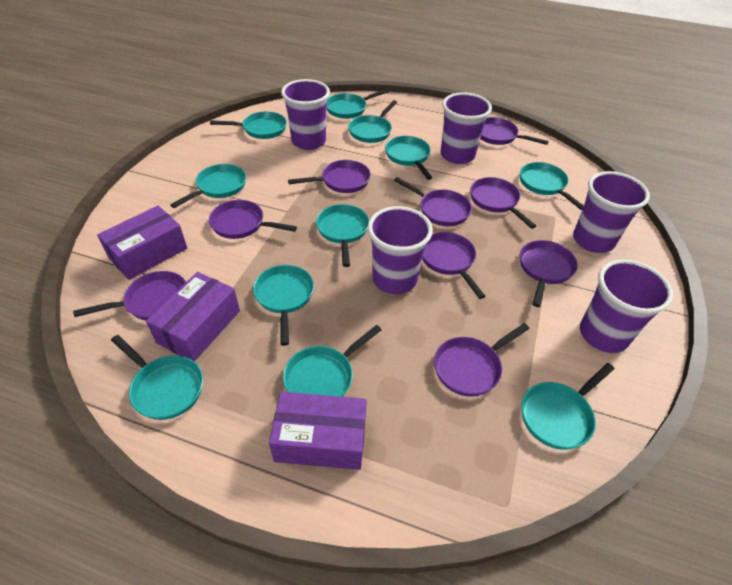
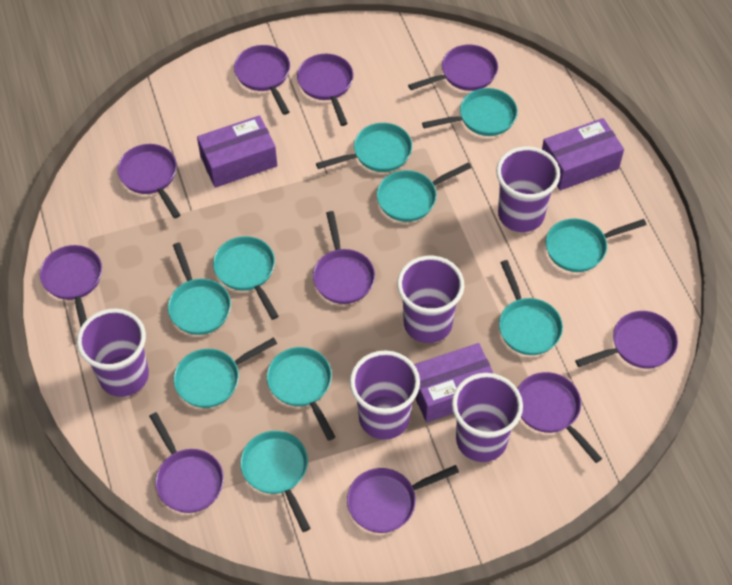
purple pan: [73,271,186,320] [209,200,297,239] [288,160,371,193] [394,177,472,226] [422,232,485,299] [434,323,530,397] [470,177,536,229] [480,117,549,145] [520,240,578,307] = 9 -> [40,245,102,327] [117,144,180,219] [149,412,224,513] [234,45,290,115] [297,54,353,126] [313,211,375,304] [347,465,459,533] [408,45,498,91] [518,372,602,463] [575,311,678,368] = 10
turquoise pan: [111,335,203,420] [170,164,246,208] [210,111,287,139] [253,265,314,346] [283,325,382,397] [316,204,369,267] [327,89,390,119] [348,100,397,143] [385,136,433,180] [520,162,584,210] [521,363,614,450] = 11 -> [168,242,231,335] [174,337,277,408] [213,236,279,320] [240,431,310,532] [267,347,335,441] [316,123,412,172] [377,162,472,222] [422,88,518,136] [499,260,563,355] [545,218,647,272] = 10

